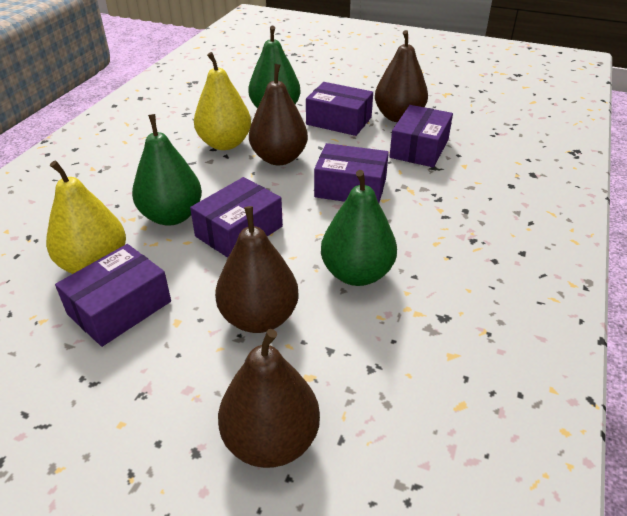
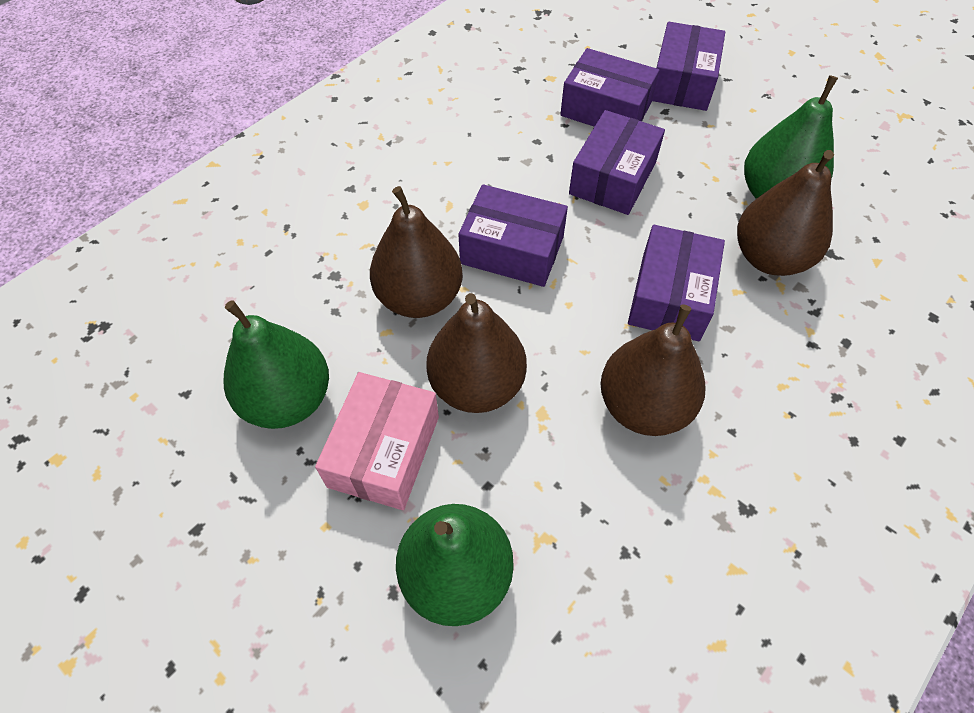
pink box: none = 0 -> [315,372,439,510] = 1
yellow pear: [46,160,126,274] [194,52,251,150] = 2 -> none = 0

